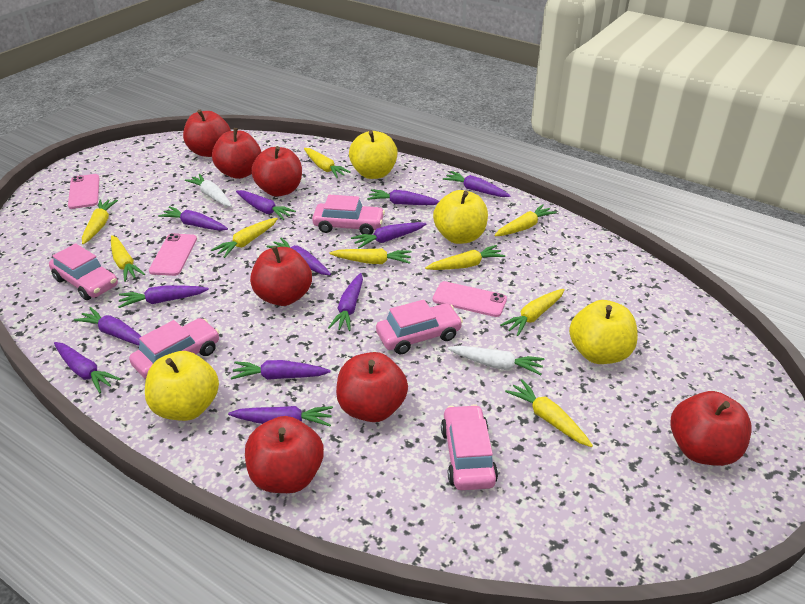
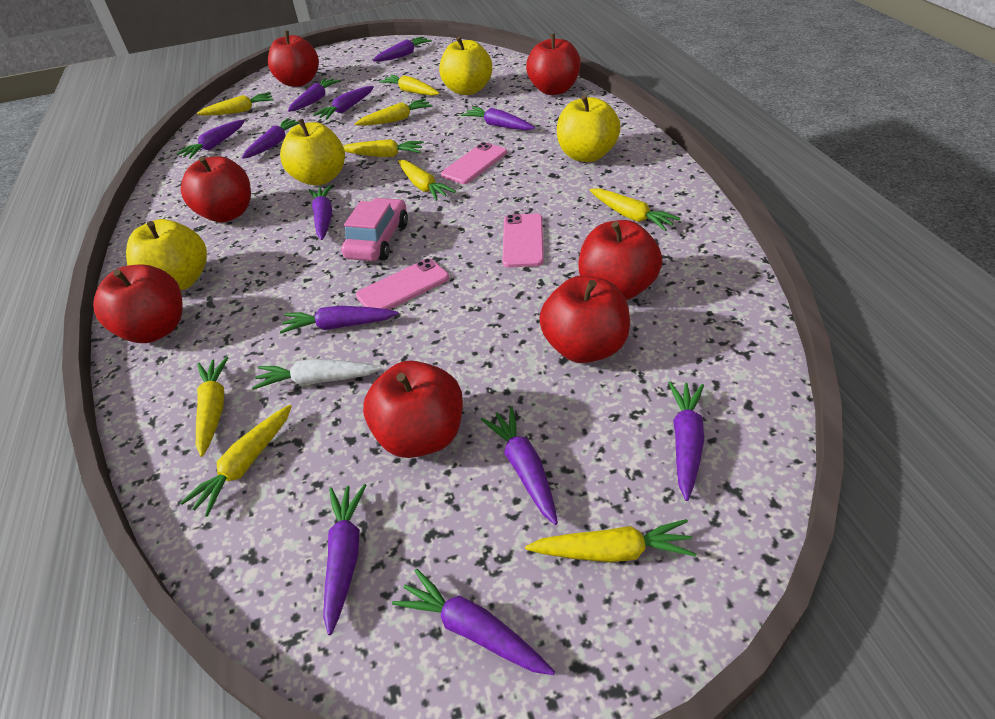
pink car: [49,243,118,300] [129,318,219,379] [312,195,385,235] [376,299,463,355] [441,404,498,490] = 5 -> [341,198,408,261] = 1
white carrot: [185,174,232,207] [448,346,544,375] = 2 -> [252,359,381,390] = 1

